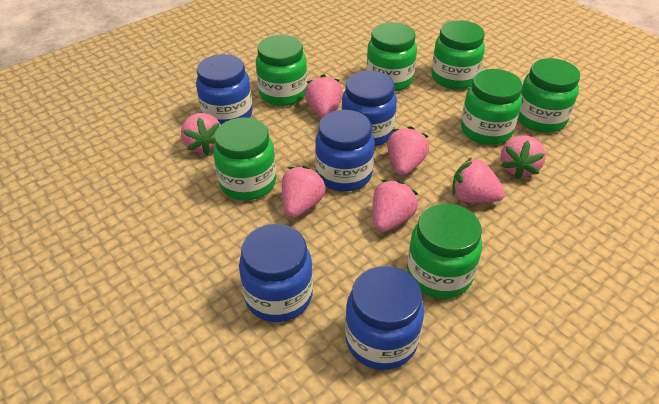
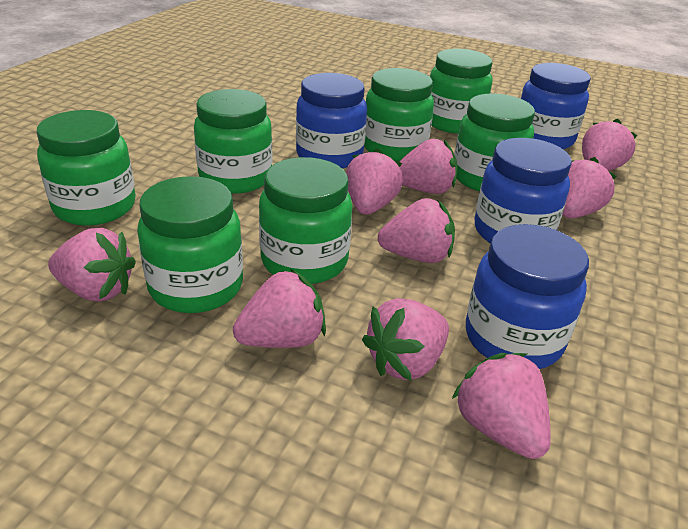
blue jar: [196,54,253,124] [239,224,313,322] [315,110,375,191] [341,71,397,146] [345,266,424,370] = 5 -> [296,73,367,168] [466,224,589,369] [475,138,572,244] [521,63,591,149] = 4
pink strawberry: [181,113,221,155] [282,166,326,218] [305,74,343,118] [373,180,418,232] [387,126,429,176] [452,157,505,203] [500,135,546,179] = 7 -> [48,228,136,302] [233,269,326,348] [346,148,403,215] [362,298,449,381] [378,198,455,263] [399,139,457,194] [452,353,551,459] [562,157,617,218] [582,119,638,171] = 9

